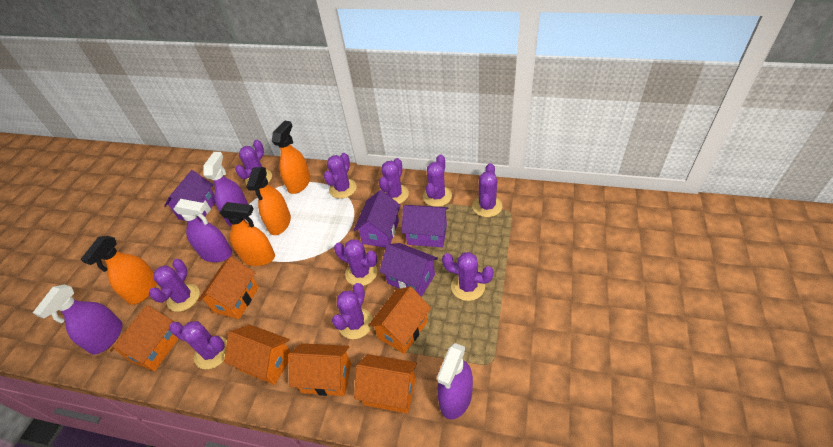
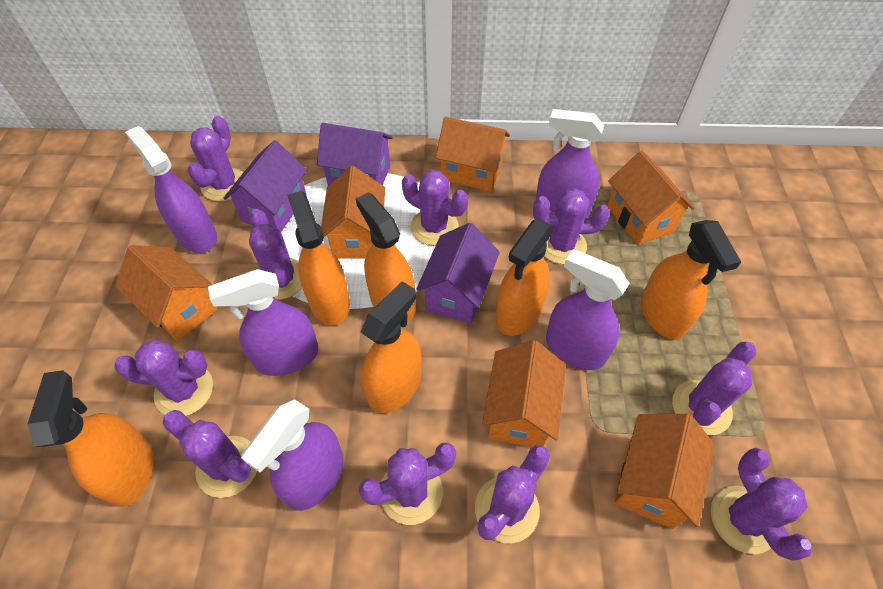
orange spray bottle: [81,236,157,305] [220,202,275,266] [246,167,291,235] [272,121,310,194] = 4 -> [27,370,154,507] [287,191,350,325] [356,192,416,322] [361,281,422,413] [496,219,554,336] [641,220,741,340] = 6
purple house: [164,170,216,221] [354,190,401,248] [379,243,438,297] [402,205,449,247] = 4 -> [224,140,307,232] [317,123,393,186] [416,223,500,324] = 3
purple spray bottle: [33,285,123,355] [174,199,232,262] [203,152,249,226] [437,343,473,420] = 4 -> [125,126,217,253] [208,269,319,376] [241,399,344,511] [536,109,604,218] [546,249,630,370] = 5

